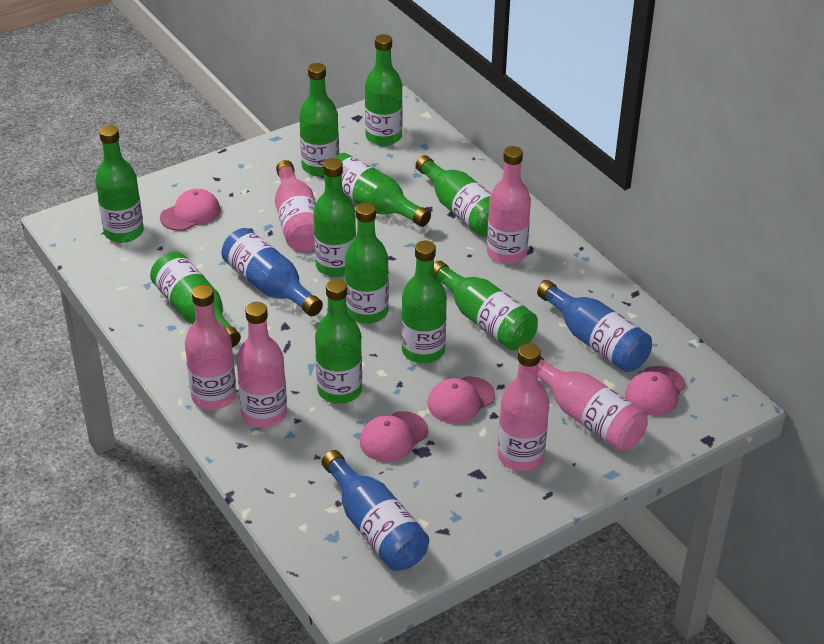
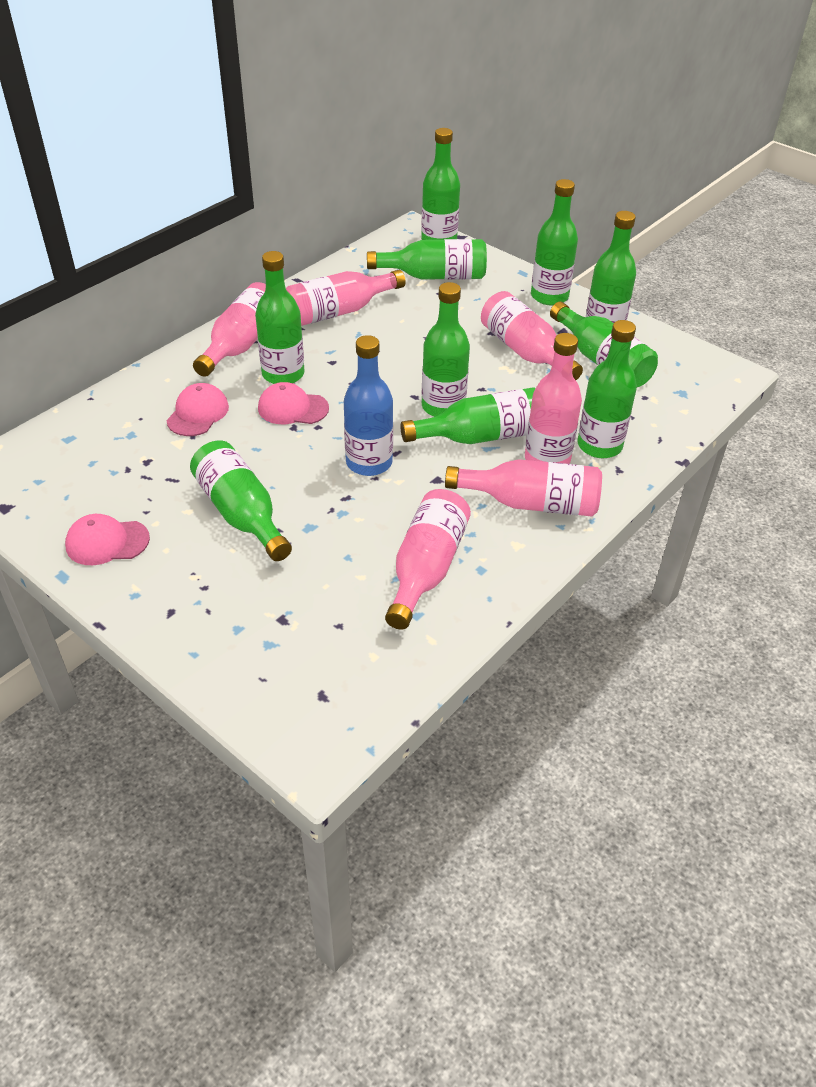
blue bottle: [222,228,323,316] [321,450,429,571] [537,280,652,372] = 3 -> [344,335,393,476] = 1
green bottle: [95,125,144,243] [150,252,241,347] [299,63,339,176] [314,158,356,277] [315,279,362,404] [324,153,431,227] [345,203,389,324] [365,34,403,146] [401,241,447,364] [416,155,491,237] [434,261,538,350] = 11 -> [190,440,292,561] [255,251,304,384] [367,239,487,280] [400,387,536,444] [421,128,460,240] [422,282,470,417] [531,179,578,305] [550,302,658,387] [577,320,637,458] [586,211,636,323] = 10
pink cap: [160,189,221,231] [360,411,428,462] [428,376,495,423] [625,366,686,416] = 4 -> [65,514,150,565] [166,383,229,436] [258,382,329,424] = 3

